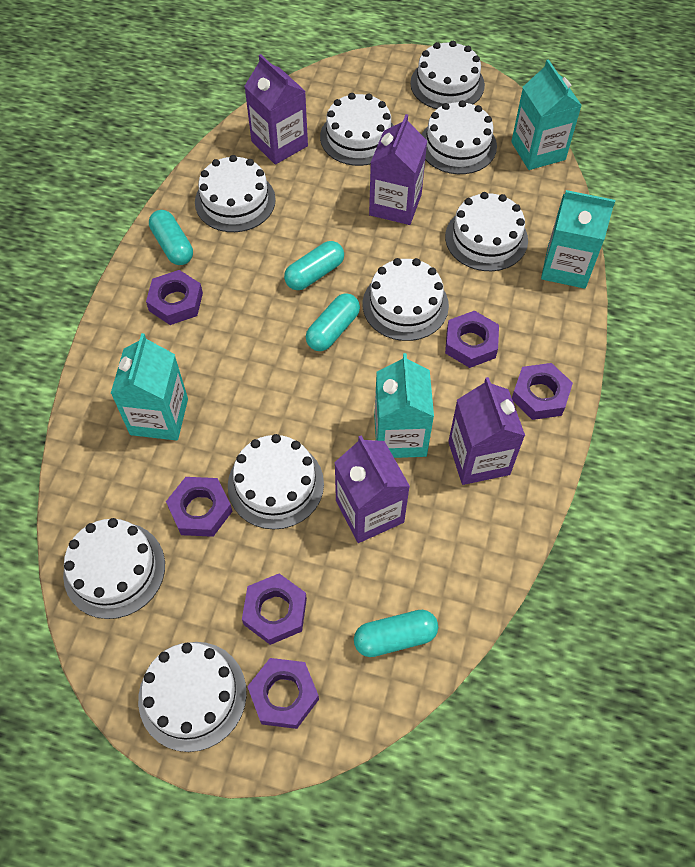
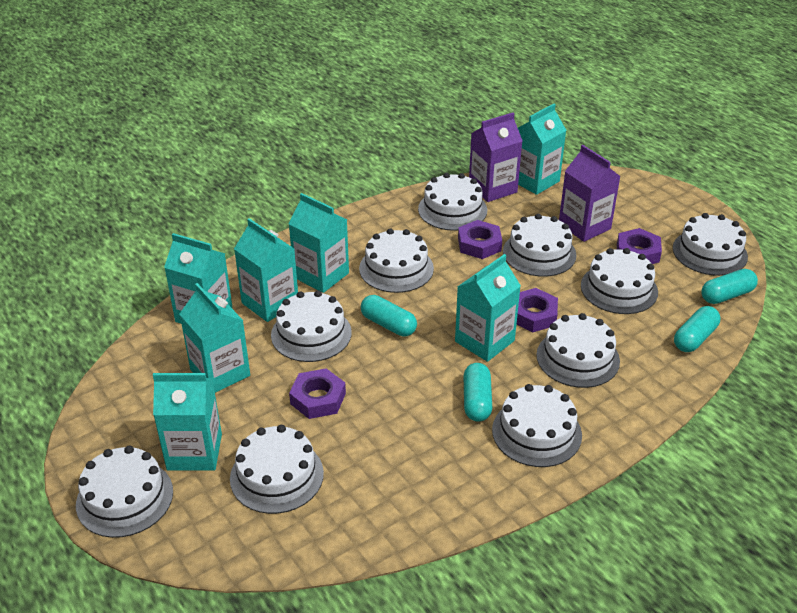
purple carton: [244,54,308,165] [334,435,410,543] [369,114,427,225] [448,377,525,485] = 4 -> [469,112,522,202] [559,145,621,242] = 2
purple nut: [146,270,203,325] [166,477,233,537] [242,573,307,645] [247,658,319,729] [445,311,499,368] [512,363,573,420] = 6 -> [289,368,346,419] [458,220,502,259] [516,288,558,332] [617,228,662,264] = 4
turquoise carton: [111,333,188,441] [374,353,434,458] [511,59,582,170] [541,190,615,289] = 4 -> [153,373,222,471] [164,233,233,324] [180,283,250,393] [234,218,298,322] [289,193,349,293] [455,254,521,362] [518,104,566,195] = 7
white cake: [63,518,165,619] [138,642,247,752] [195,155,276,232] [228,434,324,529] [320,93,394,166] [363,258,449,341] [410,41,485,109] [422,100,497,174] [445,192,528,271] = 9 -> [76,446,173,538] [230,425,324,514] [271,290,352,362] [359,228,434,293] [418,173,487,231] [492,384,582,467] [503,214,576,277] [536,313,620,388] [581,248,658,314] [673,213,748,276] = 10

